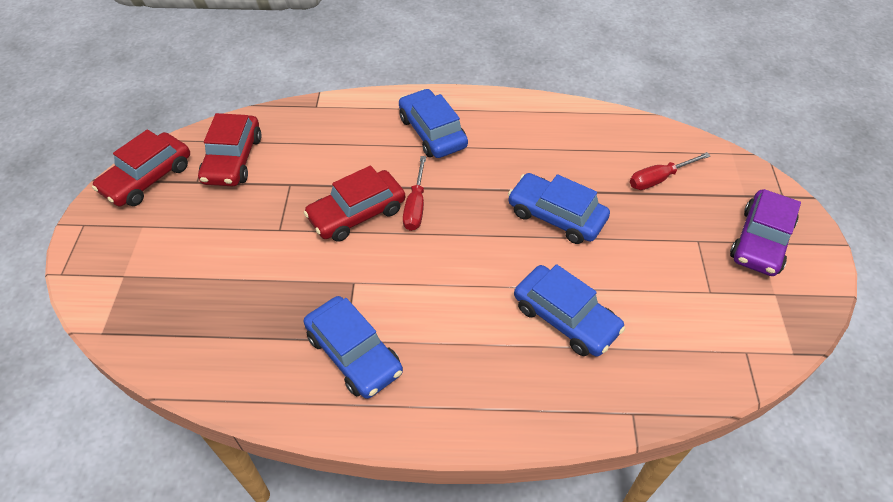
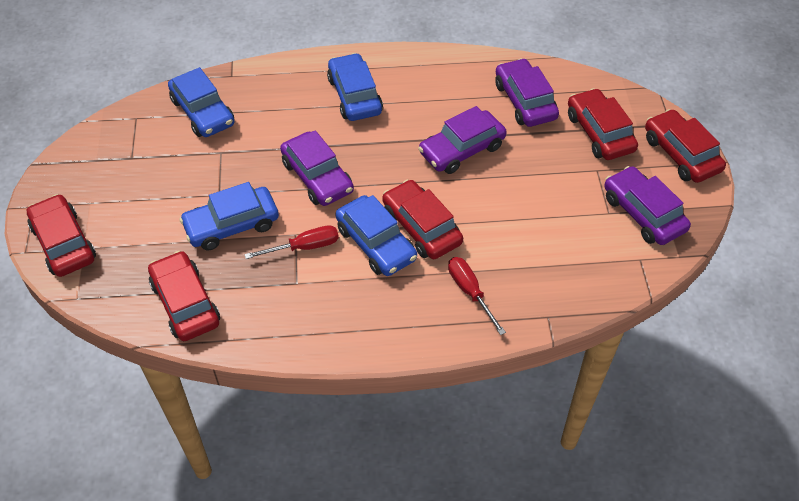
purple car: [730,189,801,276] = 1 -> [280,130,354,206] [418,106,507,174] [495,58,559,127] [604,166,691,245] = 4
red car: [92,129,190,207] [198,113,262,186] [304,165,405,242] = 3 -> [27,194,96,277] [148,251,220,341] [382,180,463,259] [568,88,638,160] [645,109,726,183] = 5

